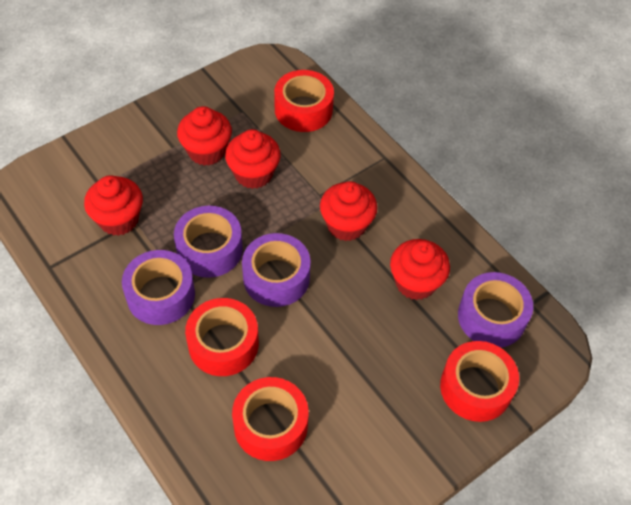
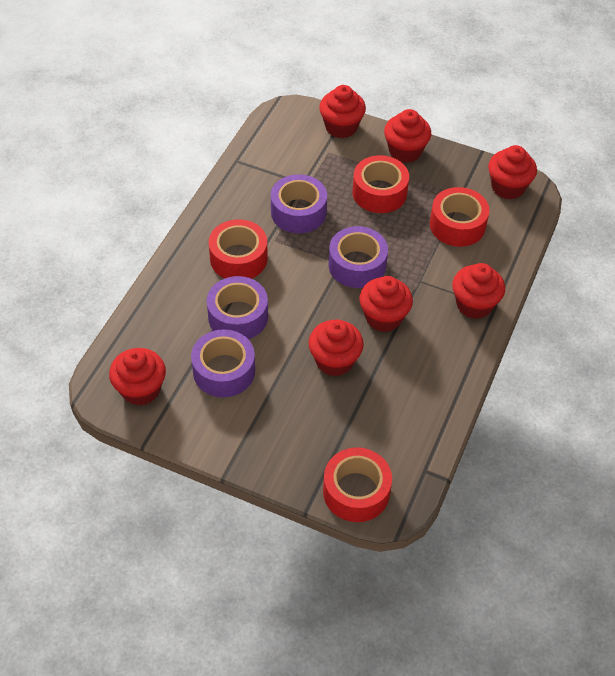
red cupcake: [84,175,143,236] [177,106,232,166] [225,129,281,189] [320,181,377,241] [390,239,450,300] = 5 -> [109,348,166,406] [309,320,364,376] [319,85,366,138] [359,276,413,332] [384,109,431,163] [452,263,505,319] [488,145,537,199] = 7

